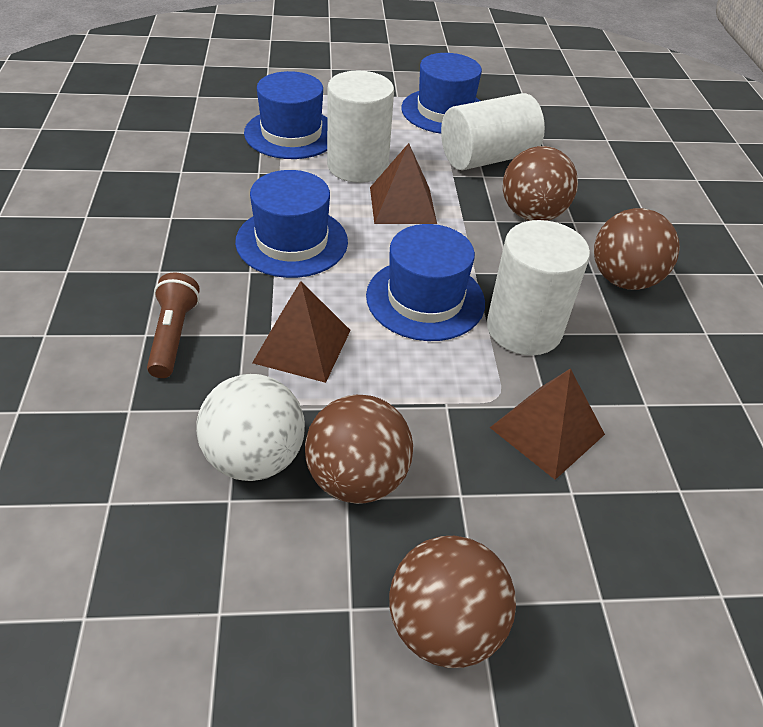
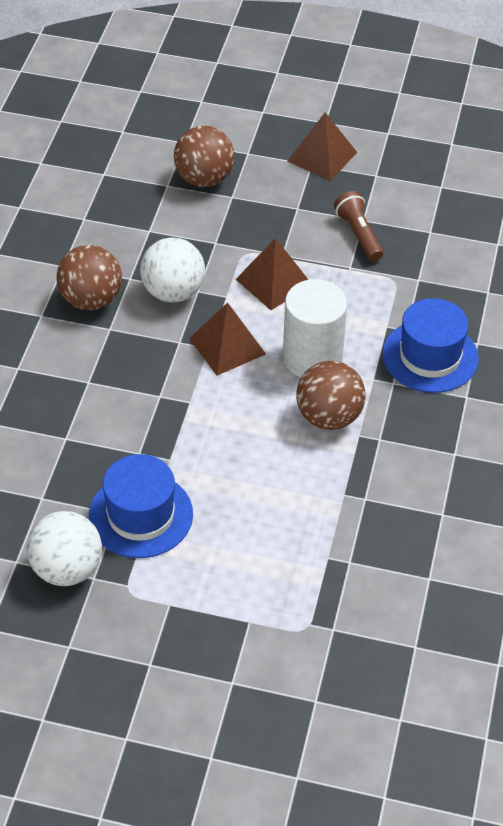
blue hat: [235,170,348,278] [244,71,327,159] [366,224,485,341] [401,53,482,134] = 4 -> [89,454,193,558] [382,298,479,393] = 2
brown ball: [305,395,413,504] [389,536,516,668] [503,146,578,221] [594,208,680,290] = 4 -> [57,245,122,310] [174,126,235,187] [296,361,366,430] = 3
white ball: [196,374,305,481] = 1 -> [27,511,102,586] [140,238,205,302] = 2
white cylinder: [327,71,394,183] [441,93,545,170] [487,220,590,355] = 3 -> [283,279,347,377] = 1

